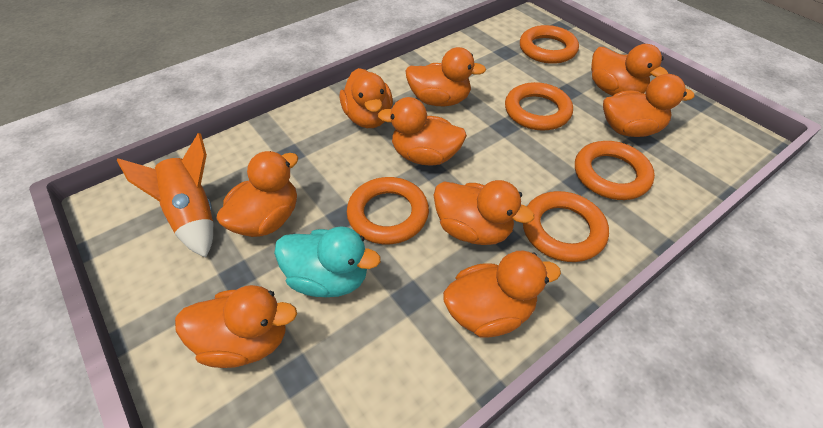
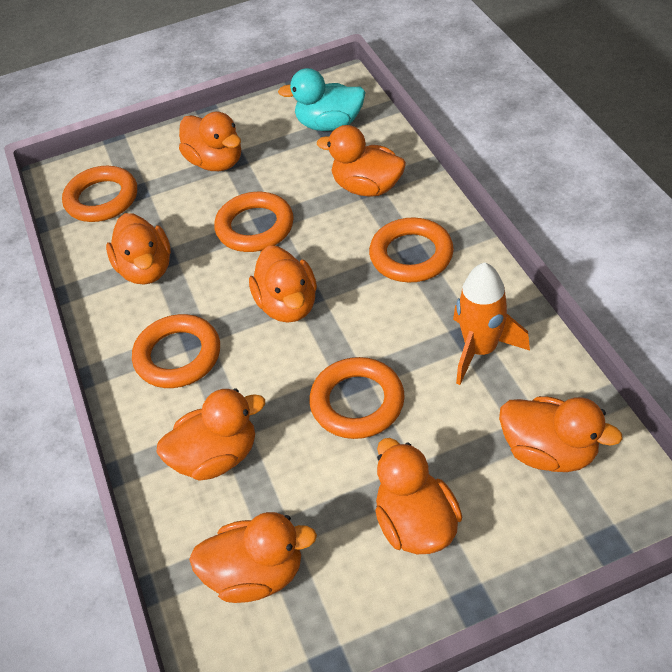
orange duck: [175,285,297,368] [217,151,298,237] [340,68,393,128] [378,97,467,166] [406,47,486,106] [433,180,534,245] [443,250,561,338] [591,44,668,96] [603,74,695,137] = 9 -> [106,213,171,285] [156,389,265,481] [179,111,241,171] [189,512,317,603] [249,245,317,323] [317,125,406,197] [375,438,462,554] [499,396,623,472] = 8

